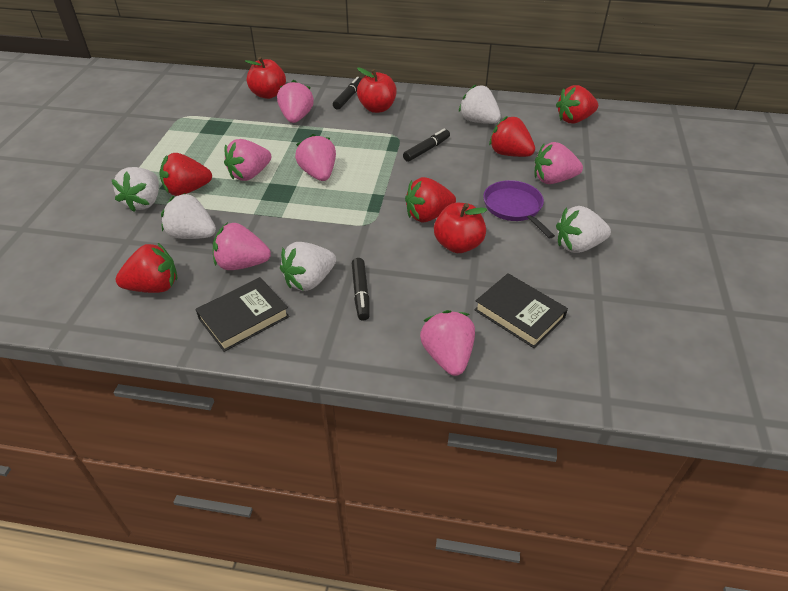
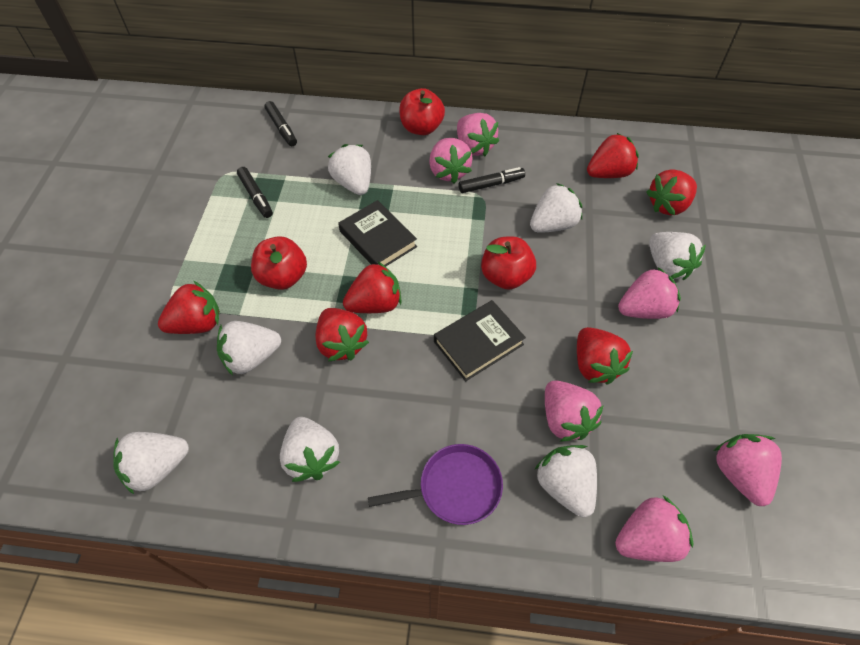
red strawberry: [116,243,178,293] [159,153,212,196] [405,177,456,222] [489,116,535,157] [556,85,598,123] = 5 -> [158,281,220,334] [315,308,369,362] [343,262,402,313] [577,327,633,384] [587,133,639,178] [646,169,697,216] = 6
white strawberry: [111,167,159,212] [161,193,216,239] [280,242,336,291] [459,85,501,124] [556,206,611,253] = 5 -> [113,432,189,494] [217,321,281,376] [280,417,340,482] [328,144,371,195] [530,183,582,233] [535,445,597,517] [649,232,706,280] = 7

